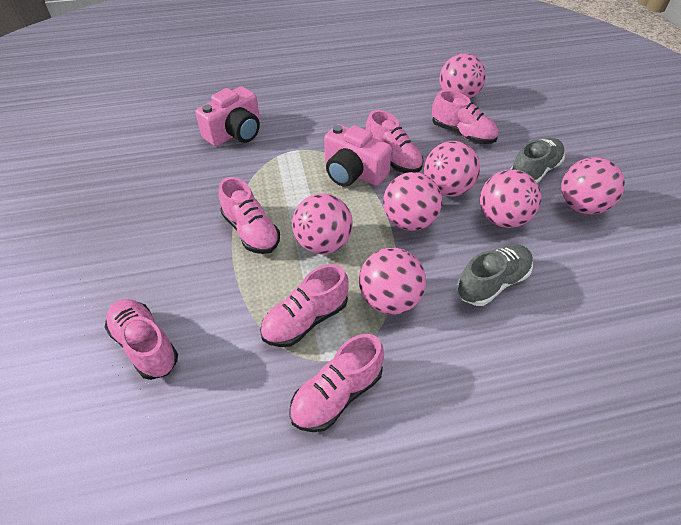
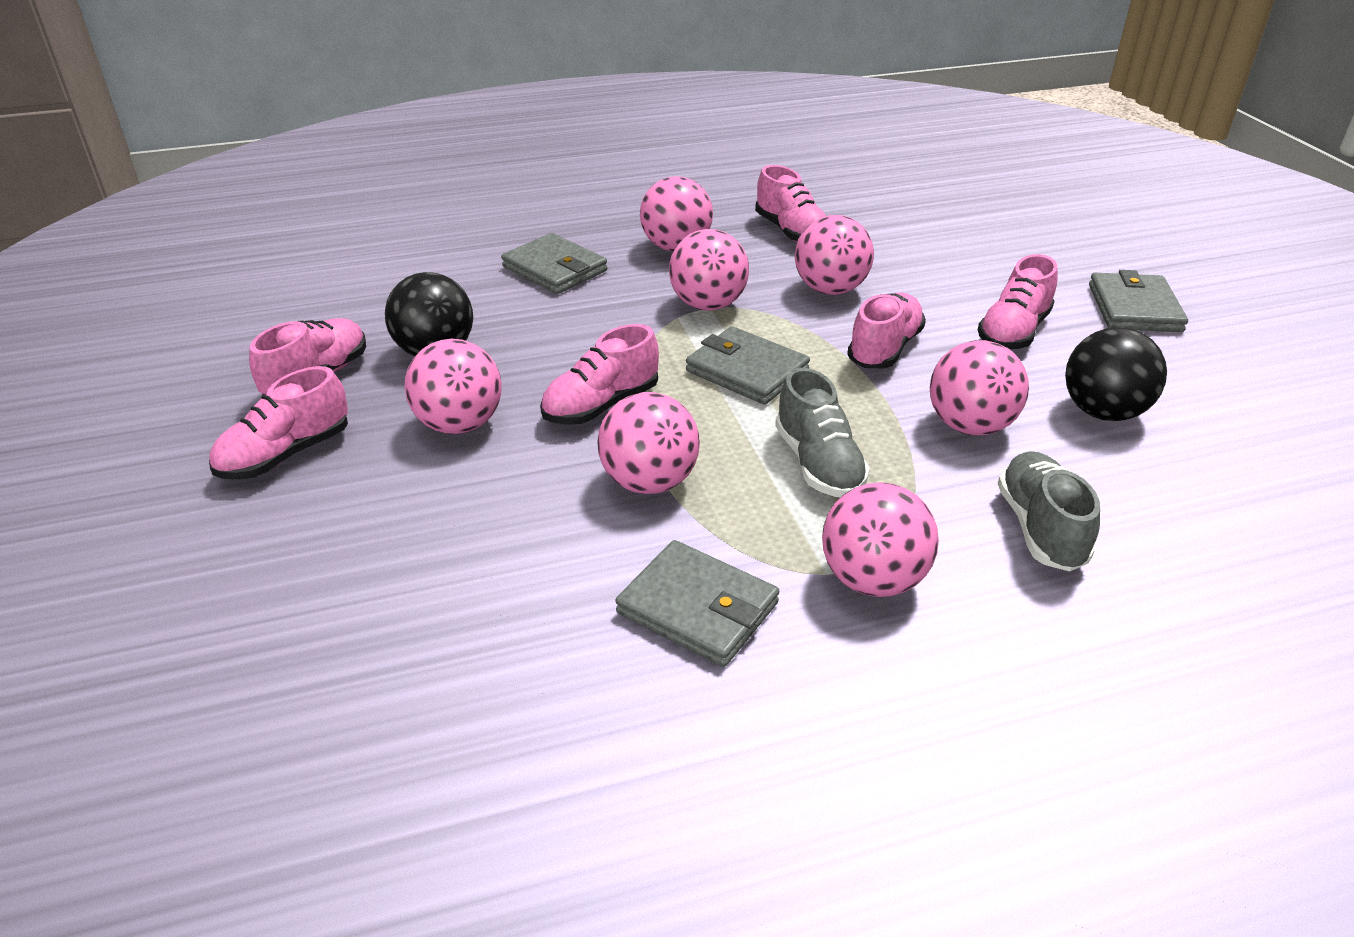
black ball: none = 0 -> [385,272,473,356] [1065,327,1167,421] = 2
grey wallet: none = 0 -> [501,233,607,294] [616,540,779,667] [686,326,810,405] [1089,270,1188,332] = 4
pink camera: [195,86,260,146] [324,124,392,187] = 2 -> none = 0

